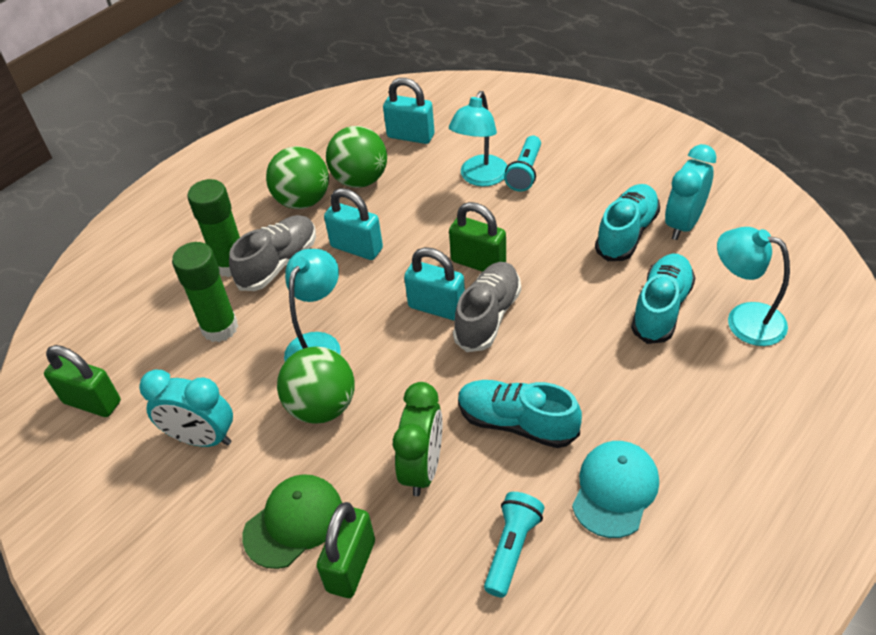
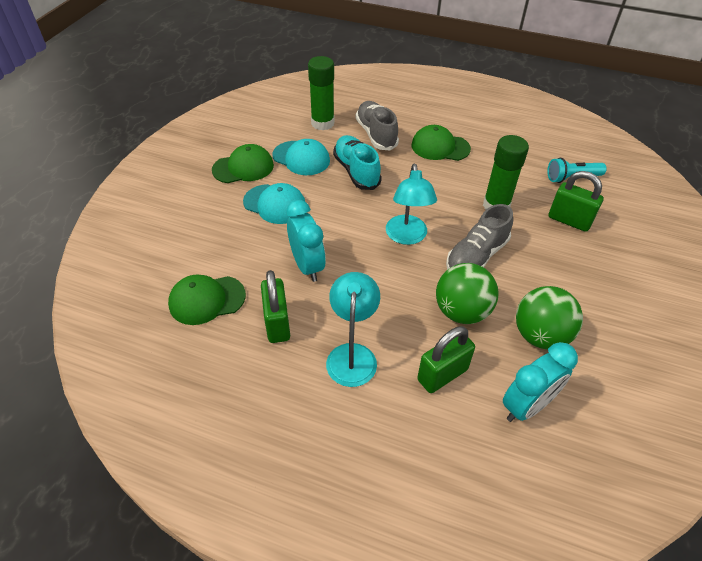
green ball: [266,146,329,209] [277,346,355,424] [326,126,387,188] = 3 -> [436,263,499,324] [516,286,583,350] = 2
green cap: [242,474,342,569] = 1 -> [168,274,246,325] [212,144,274,183] [412,125,471,161] = 3
green clock: [393,382,442,496] = 1 -> none = 0
turquoise cap: [572,441,659,538] = 1 -> [243,183,305,224] [272,139,330,175] = 2
turquoise flashlight: [484,492,545,598] [504,136,541,192] = 2 -> [547,158,607,183] = 1
turquoise lamp: [284,249,341,361] [449,91,507,187] [717,227,790,346] = 3 -> [326,272,380,387] [386,164,437,245] = 2
turquoise padlock: [324,188,383,260] [383,78,434,144] [404,247,465,320] = 3 -> none = 0
turquoise shoe: [458,380,582,448] [595,184,660,261] [631,253,695,344] = 3 -> [333,135,382,190] = 1

